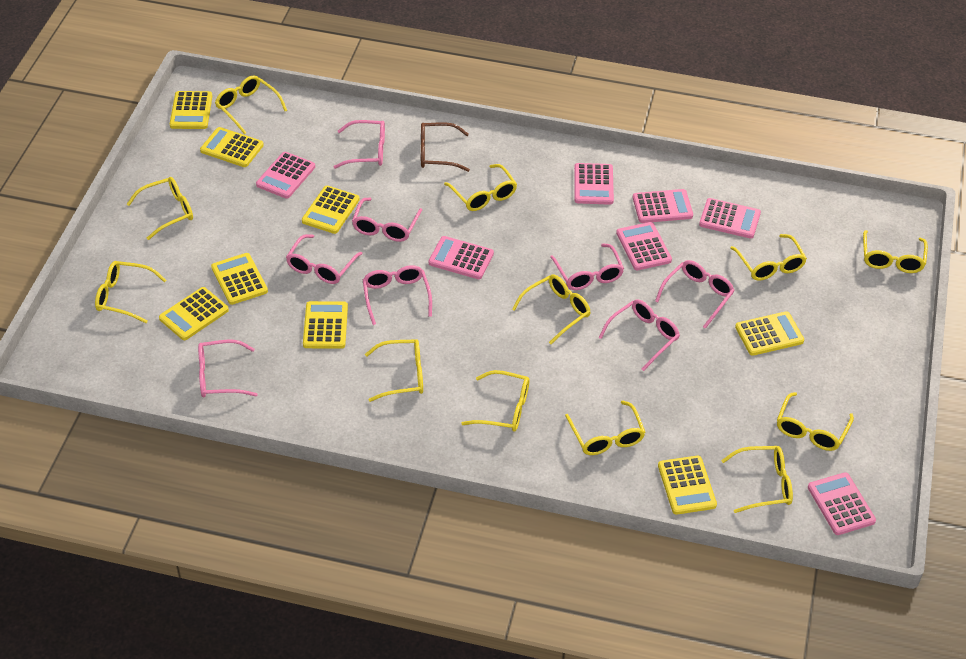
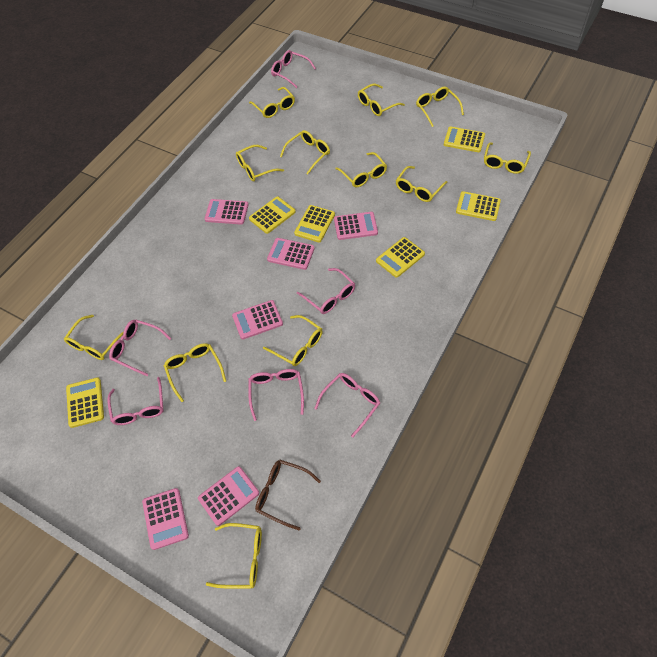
pink calculator: [256,152,315,199] [429,236,494,279] [574,163,614,205] [616,222,672,270] [633,189,693,223] [699,198,761,238] [808,472,876,535] = 7 -> [142,488,189,550] [198,466,259,526] [205,199,249,225] [232,300,283,339] [267,238,315,270] [334,212,378,240] = 6
pink glasses: [198,340,258,397] [286,234,363,284] [334,120,385,169] [352,198,422,242] [363,265,432,325] [550,244,624,290] [599,299,680,371] [655,260,735,329] = 8 -> [107,377,164,425] [109,320,171,376] [248,369,304,421] [271,50,316,88] [297,268,355,314] [314,373,380,438] = 6
yellow calculator: [159,287,229,340] [170,91,212,129] [200,127,264,167] [211,253,268,305] [302,186,360,234] [303,301,348,349] [658,456,717,515] [735,311,804,356] = 8 -> [66,377,104,428] [249,197,296,234] [294,205,335,242] [376,237,425,278] [444,126,485,152] [456,191,501,221] = 6

